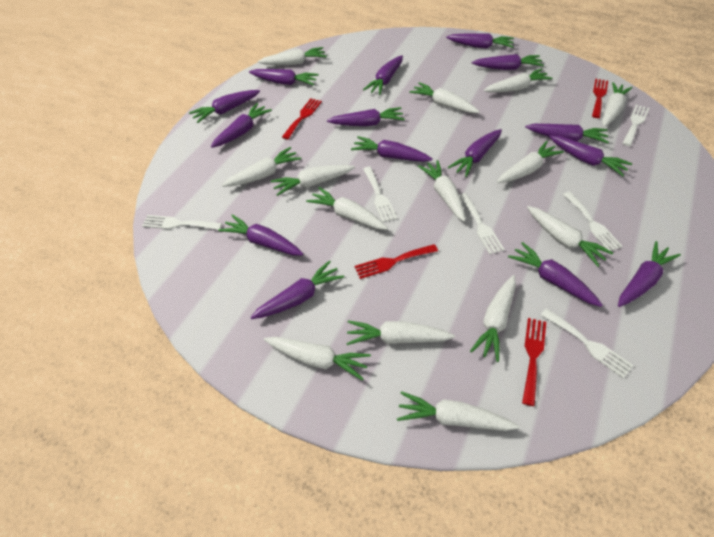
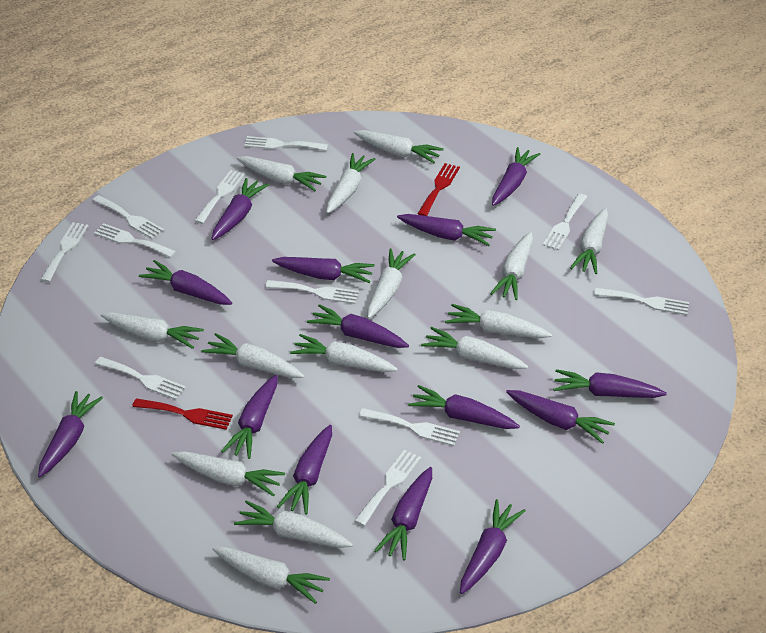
purple carrot: [189,90,260,123] [211,103,272,148] [219,214,303,255] [249,69,318,86] [250,260,344,319] [327,107,405,126] [351,136,433,162] [363,55,403,95] [446,33,514,49] [448,129,502,177] [472,54,544,70] [508,242,603,307] [525,124,609,143] [549,135,632,176] [618,241,681,307] = 15 -> [38,391,103,477] [139,260,232,305] [211,178,269,240] [221,375,277,459] [272,257,375,283] [277,425,332,514] [307,304,409,348] [374,467,432,560] [397,214,496,246] [408,385,520,429] [460,499,526,594] [492,147,540,206] [506,390,615,444] [554,369,667,398] = 14
red fork: [282,98,322,139] [354,244,438,279] [522,318,546,406] [592,79,608,118] = 4 -> [132,398,233,430] [418,163,460,216] = 2
white fork: [142,215,222,230] [363,166,397,222] [459,193,505,254] [541,308,634,378] [563,192,623,251] [622,105,649,146] = 6 -> [40,222,89,282] [92,195,164,239] [94,223,176,258] [95,357,186,400] [195,170,245,224] [244,136,328,151] [266,280,359,304] [354,450,421,526] [359,408,460,446] [543,194,587,250] [594,288,689,315] = 11

